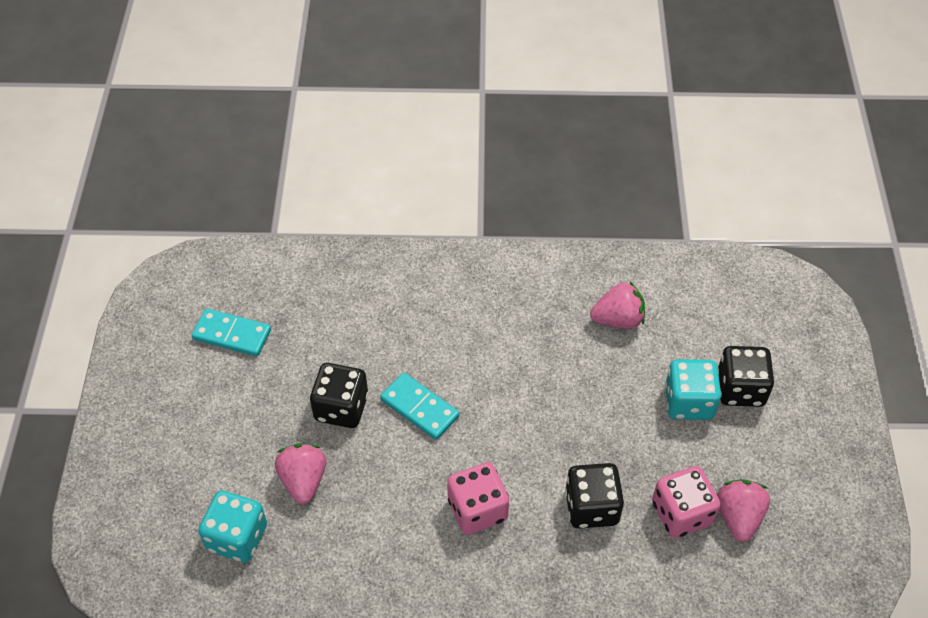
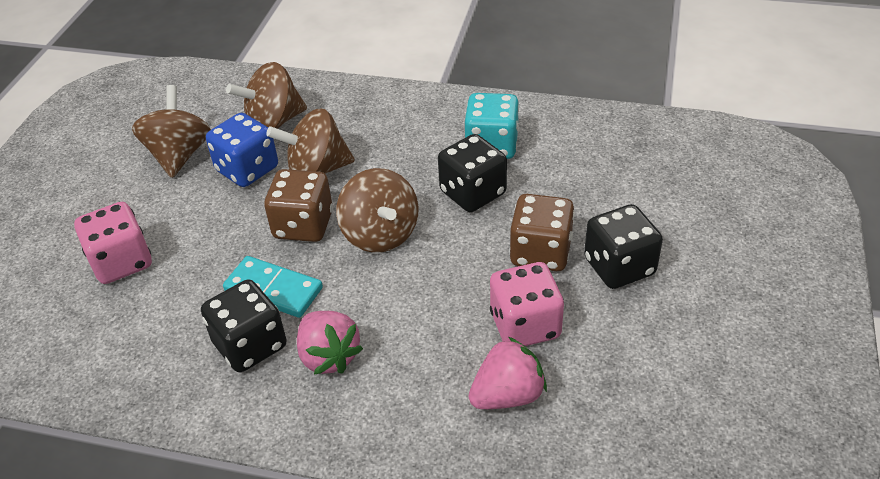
blue dice: none = 0 -> [206,113,278,187] = 1
brown dice: none = 0 -> [264,169,333,242] [509,194,575,271] = 2
brown spinning top: none = 0 -> [132,85,211,178] [226,62,307,129] [266,108,355,174] [336,168,419,253] = 4
pink strawberry: [275,443,326,504] [590,282,645,329] [717,479,770,542] = 3 -> [297,311,363,375] [468,337,547,409] = 2
turquoise dice: [198,490,267,563] [665,359,721,420] = 2 -> [465,93,519,159] = 1
turquoise domino: [191,308,271,357] [380,373,460,440] = 2 -> [223,256,323,318] = 1

